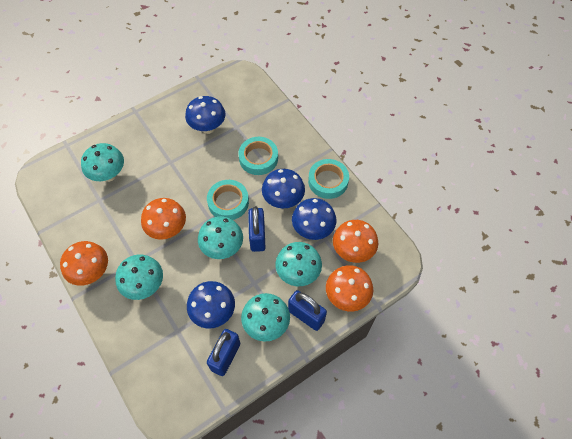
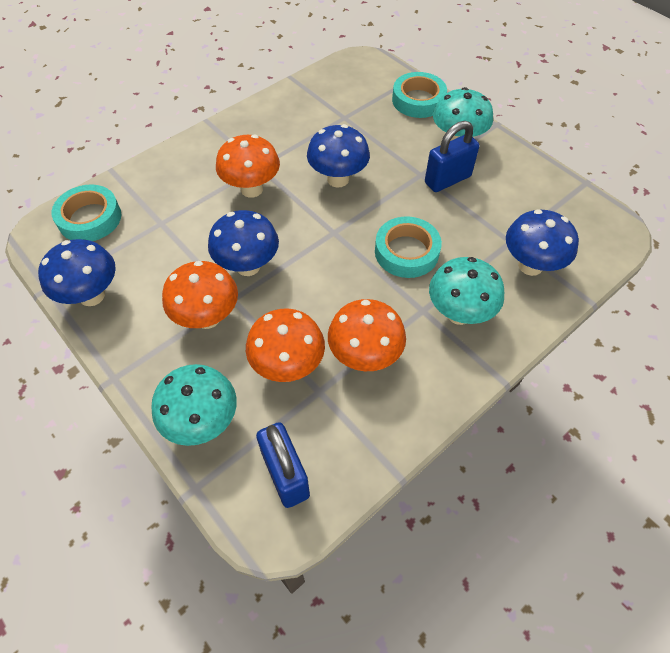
blue padlock: [207,329,240,376] [248,206,266,252] [288,290,327,331] = 3 -> [256,422,310,508] [425,121,479,192] = 2
turquoise mushroom: [81,143,124,182] [115,254,163,300] [198,216,243,259] [241,293,290,342] [275,242,322,286] = 5 -> [151,364,237,446] [429,257,504,325] [433,87,493,141] = 3

